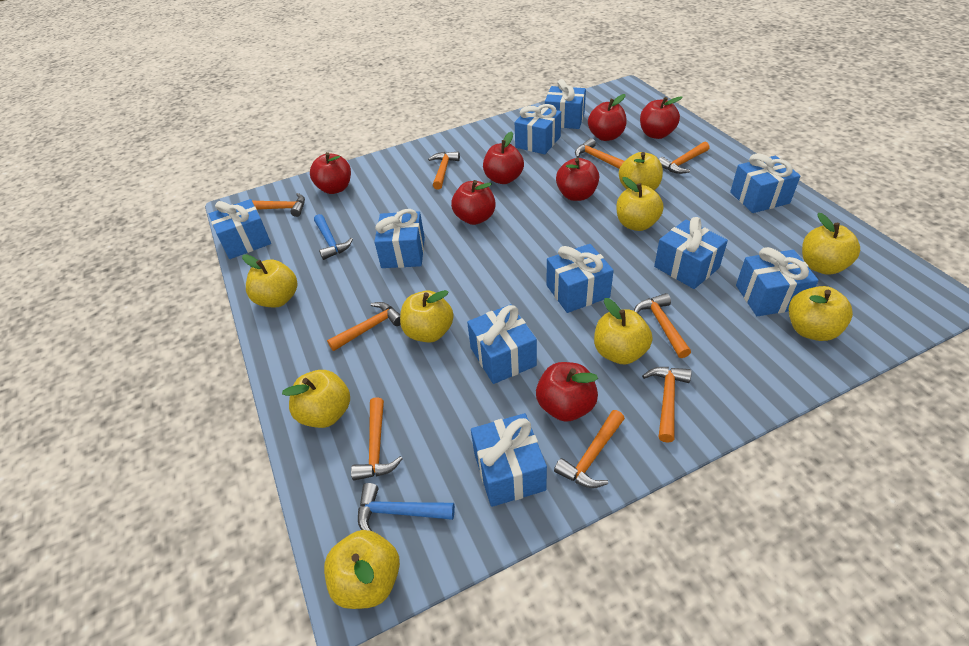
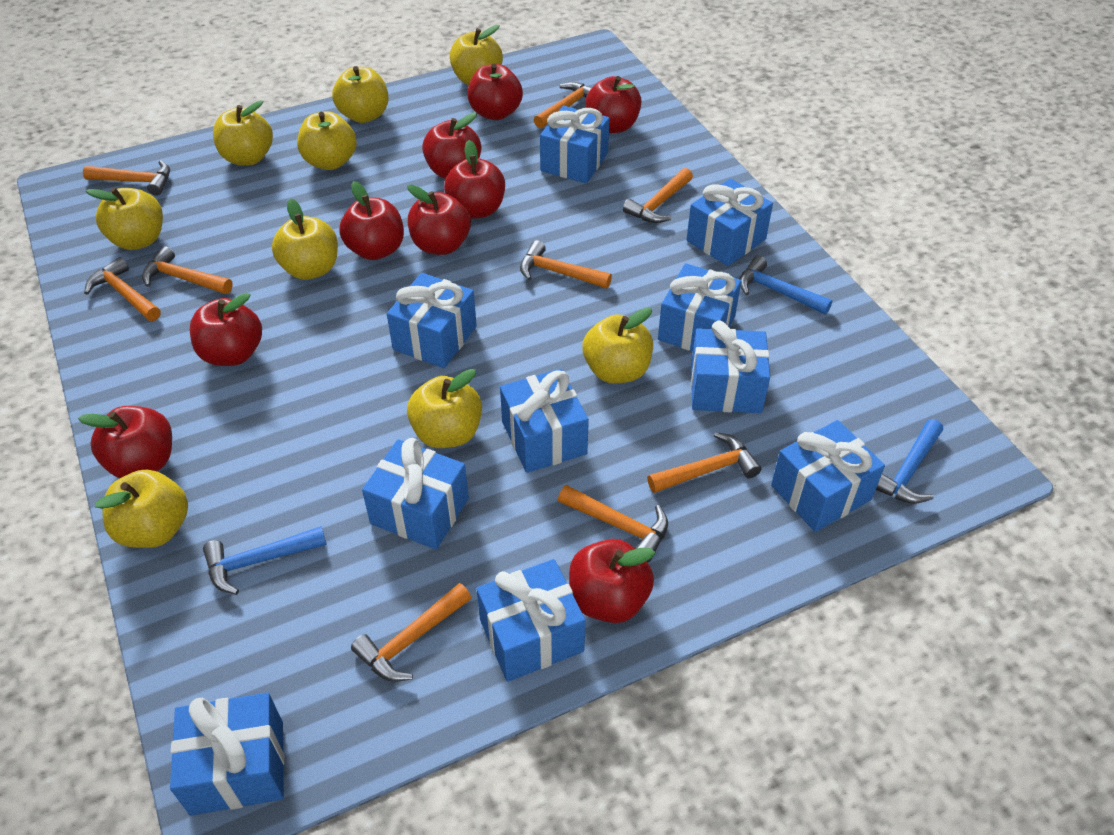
blue hammer: [314,214,353,260] [358,483,455,531] = 2 -> [203,526,327,595] [740,256,833,314] [876,419,943,504] = 3
red apple: [310,152,351,194] [451,180,496,225] [483,131,524,184] [536,362,598,422] [556,158,599,201] [588,94,626,141] [640,96,683,139] = 7 -> [78,406,172,478] [190,293,262,366] [339,181,404,260] [407,185,471,255] [422,113,481,179] [444,140,505,219] [467,63,523,120] [569,539,655,623] [585,76,642,133] = 9

